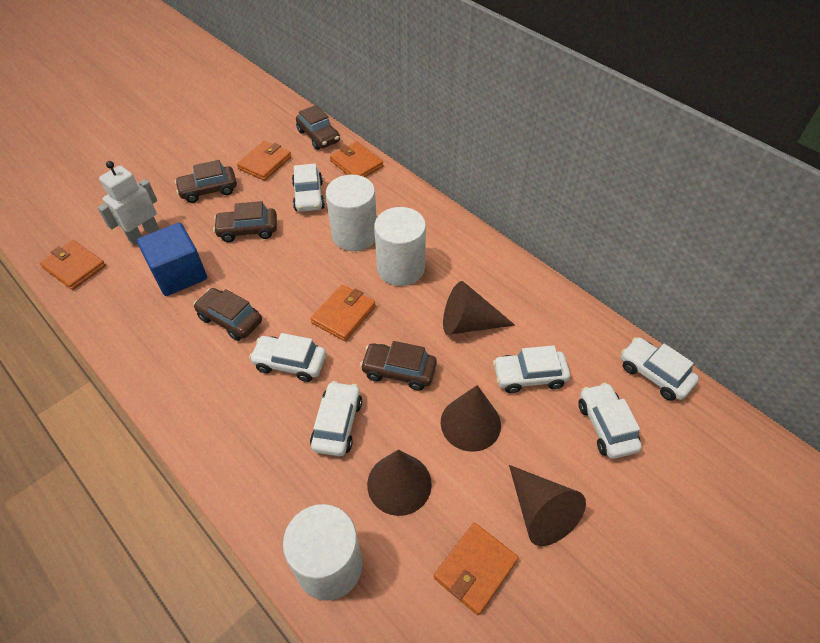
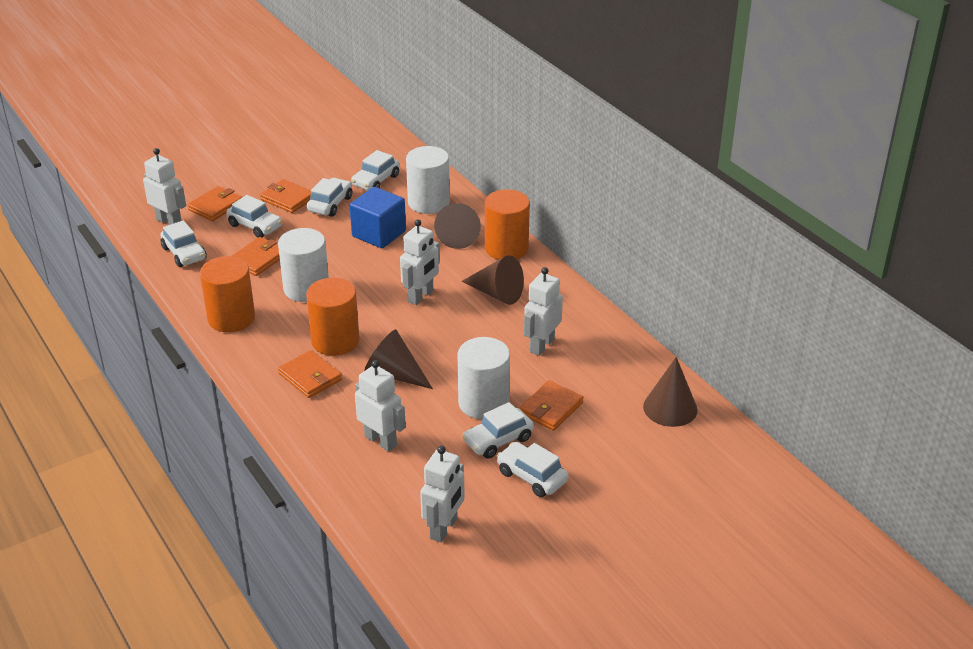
brown car: [175,160,237,203] [194,288,262,341] [213,201,277,242] [296,105,340,150] [360,341,437,391] = 5 -> none = 0
orange cylinder: none = 0 -> [200,256,255,333] [306,278,360,356] [485,189,530,260] = 3
white robot: [98,161,159,245] = 1 -> [143,148,186,225] [355,360,406,452] [400,219,440,305] [420,446,465,542] [524,267,563,356] = 5

